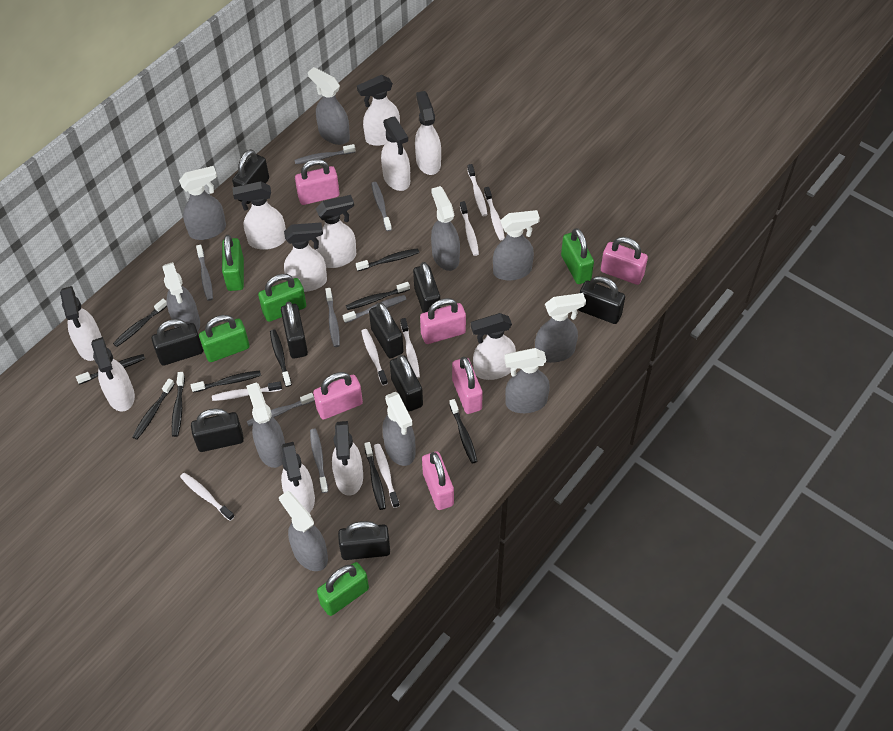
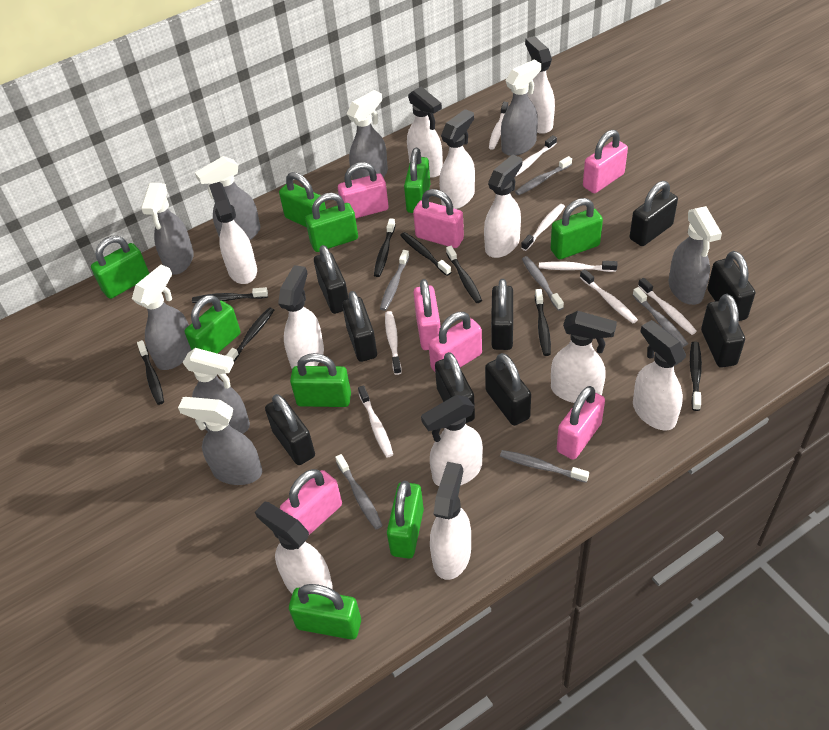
black toothbrush: [76,354,145,385] [113,299,167,347] [132,379,175,440] [172,372,185,437] [191,371,261,393] [270,329,292,387] [346,282,410,310] [356,248,419,271] [364,442,386,510] [449,399,477,463] = 10 -> [137,340,164,405] [192,287,268,303] [226,307,274,362] [374,218,396,277] [400,232,451,276] [446,246,482,303] [535,289,551,356] [690,341,702,411] = 8
green padlock: [199,315,249,362] [222,235,244,291] [258,274,306,322] [317,562,369,616] [561,228,594,284] = 5 -> [91,236,150,299] [185,295,241,354] [279,172,326,227] [289,584,361,640] [290,353,351,407] [305,193,358,252] [387,481,424,559] [404,148,430,213] [551,198,603,259] = 9
grey spray bottle: [162,262,200,332] [179,166,226,240] [246,382,285,468] [279,491,328,571] [308,67,350,145] [382,392,415,466] [431,186,460,271] [493,210,540,281] [504,348,550,413] [535,293,586,363] = 10 -> [132,264,191,370] [141,183,194,275] [178,397,262,485] [183,348,250,434] [195,156,260,240] [347,90,388,180] [501,60,541,156] [669,206,722,305] = 8
grey toothbrush: [196,245,213,301] [247,393,314,426] [294,144,355,164] [310,429,328,493] [325,288,340,347] [342,295,407,323] [371,182,392,231] = 7 -> [335,454,383,529] [380,250,409,311] [500,450,589,483] [515,156,572,195] [522,256,564,311] [633,287,688,347] = 6
pink padlock: [295,159,340,205] [313,372,363,420] [420,298,466,344] [422,451,454,510] [452,357,483,414] [601,237,648,285] = 6 -> [280,469,342,535] [338,162,389,218] [413,189,464,248] [413,279,440,350] [429,312,482,372] [557,386,605,460] [583,130,628,193] = 7

